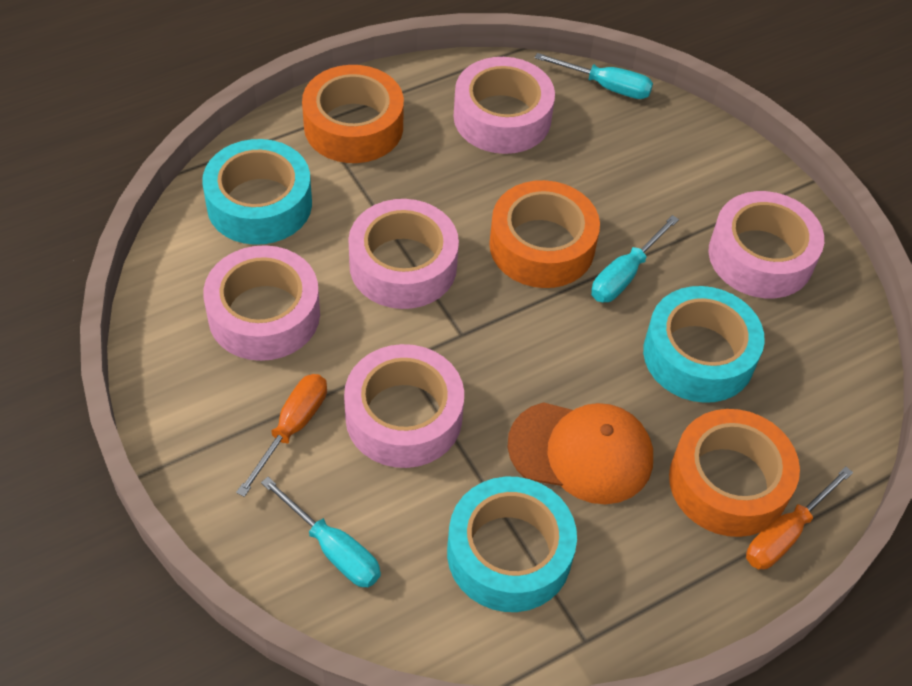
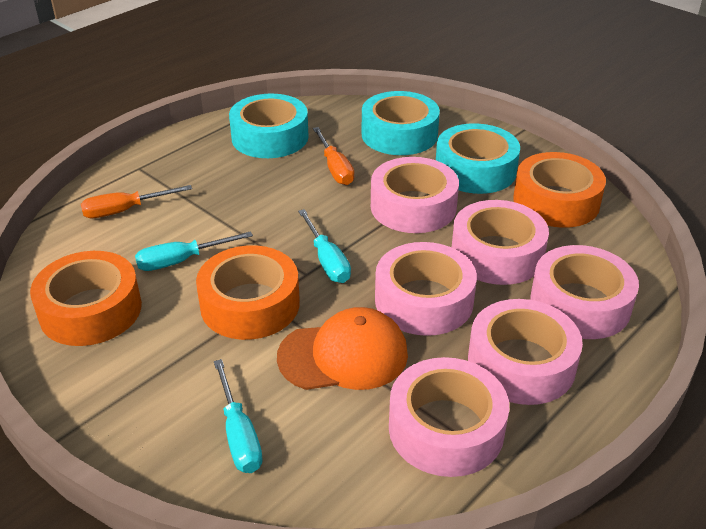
pink tape: [203,245,320,361] [344,344,464,468] [348,199,459,309] [453,57,555,154] [708,191,824,298] = 5 -> [371,157,459,233] [375,242,477,336] [389,357,509,477] [452,200,549,285] [468,299,583,405] [530,245,639,339] = 6

